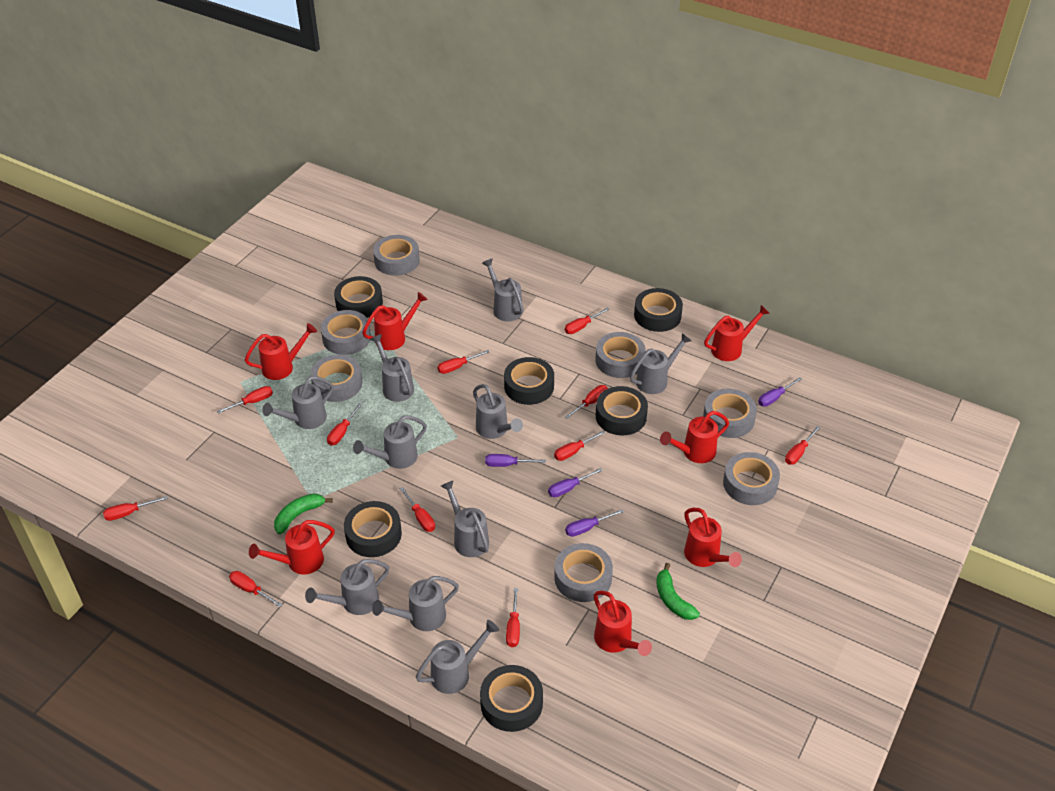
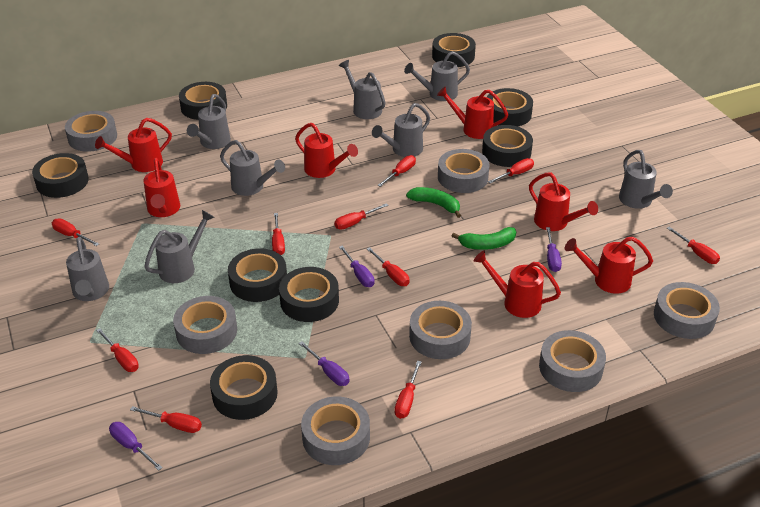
black tape: [334,276,383,318] [344,501,402,557] [480,665,543,732] [504,357,554,405] [596,386,648,435] [634,288,683,332] = 6 -> [32,153,89,198] [179,82,227,120] [210,355,278,420] [228,248,287,302] [279,267,339,322] [432,33,476,67] [482,125,533,167] [487,88,533,127] = 8
grey watering can: [262,376,334,429] [305,559,390,615] [353,415,427,469] [371,334,414,402] [372,576,459,631] [416,620,499,694] [441,480,489,557] [473,384,523,439] [482,258,524,322] [630,333,692,394] = 10 -> [66,237,109,301] [144,210,214,283] [187,94,231,149] [220,140,285,196] [339,60,386,119] [372,103,430,157] [404,51,470,101] [619,150,673,209] = 8
red screwdriver: [103,496,168,521] [217,386,273,414] [229,571,283,607] [327,403,362,445] [400,487,435,532] [437,350,489,374] [506,588,520,647] [554,431,605,461] [565,308,609,334] [565,385,608,419] [785,426,820,465] = 11 -> [52,218,99,246] [96,328,139,372] [130,406,202,433] [272,213,285,255] [334,203,389,230] [367,247,409,286] [377,155,416,187] [395,361,422,419] [488,158,534,183] [667,227,720,264] = 10

